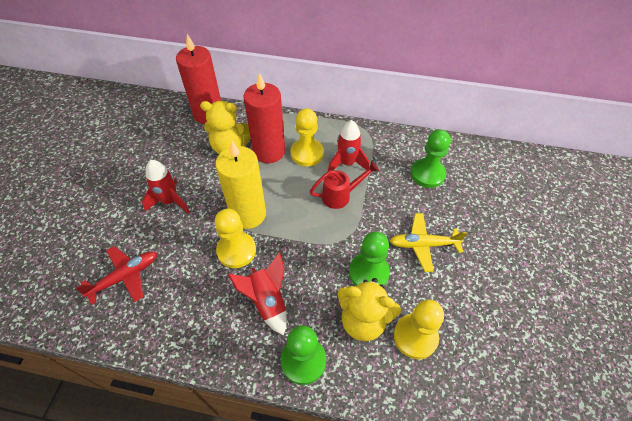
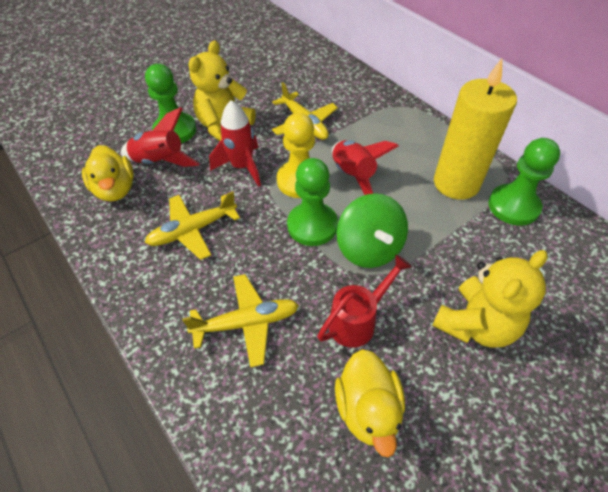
green spinning top: none = 0 -> [337,193,408,268] = 1
red candle: [176,34,221,124] [243,73,285,163] = 2 -> none = 0
red plane: [76,246,157,305] = 1 -> none = 0
yellow duck: none = 0 -> [82,145,134,201] [335,349,405,457] = 2
yellow pawn: [215,208,256,268] [290,108,324,166] [394,300,444,359] = 3 -> [277,113,315,198] = 1
yellow plane: [390,213,468,272] = 1 -> [145,191,240,260] [182,274,299,367] [272,82,338,140] = 3

